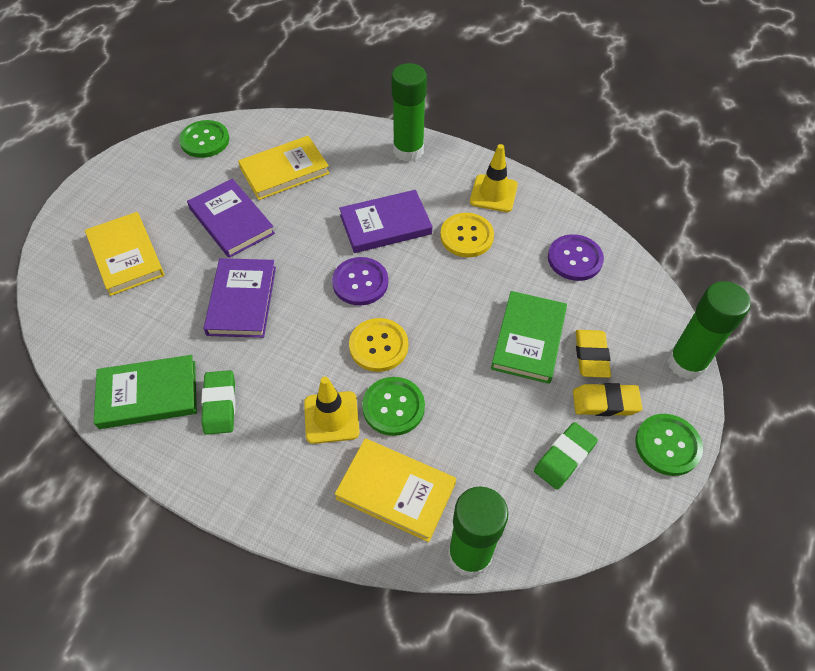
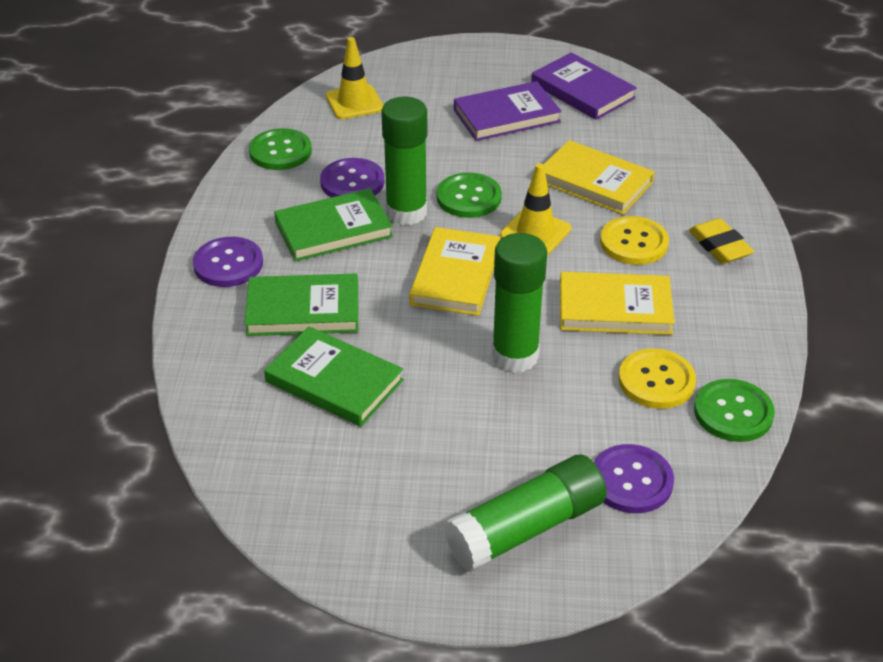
green book: [94,355,197,429] [491,291,567,384] = 2 -> [244,274,358,336] [264,326,404,427] [274,189,393,262] = 3
green eraser: [201,370,235,435] [534,422,598,490] = 2 -> none = 0
purple book: [187,179,275,258] [204,258,276,338] [339,190,432,253] = 3 -> [454,81,562,141] [531,53,637,120] = 2
purple button: [332,257,388,306] [548,234,604,281] = 2 -> [193,237,263,287] [320,158,385,198] [594,444,674,513] = 3
yellow eraser: [573,383,643,416] [576,330,611,378] = 2 -> [689,218,754,264] = 1

